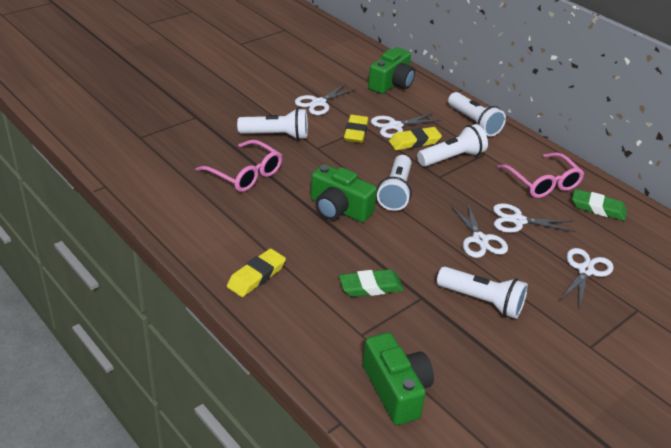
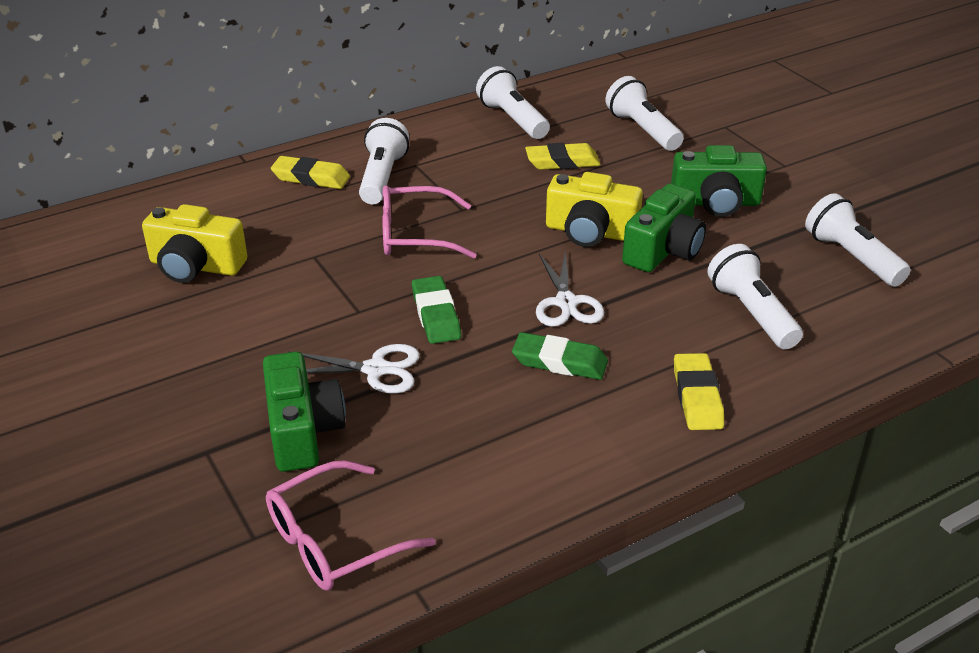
white scissors: [295,84,355,115] [371,113,441,138] [451,202,508,258] [493,203,576,233] [559,248,614,308] = 5 -> [288,344,420,394] [536,250,604,327] = 2
yellow camera: none = 0 -> [142,204,248,283] [546,172,643,247] = 2

